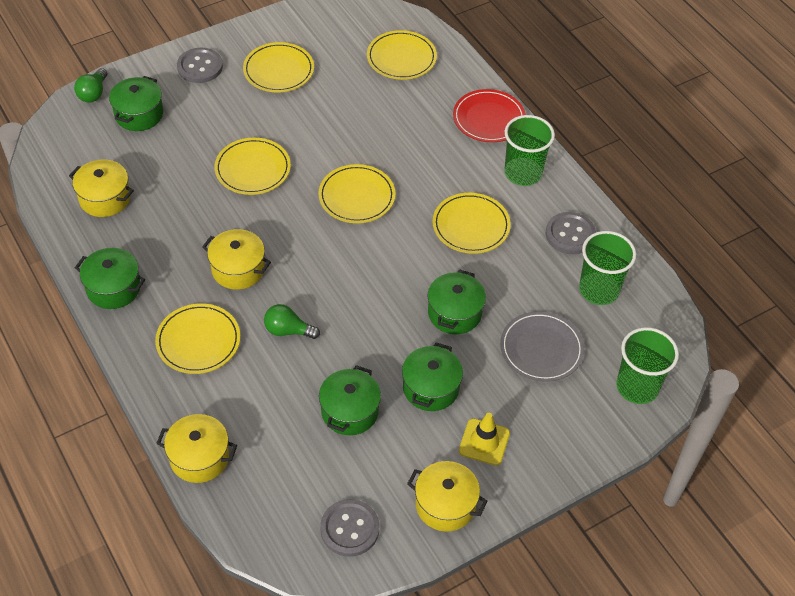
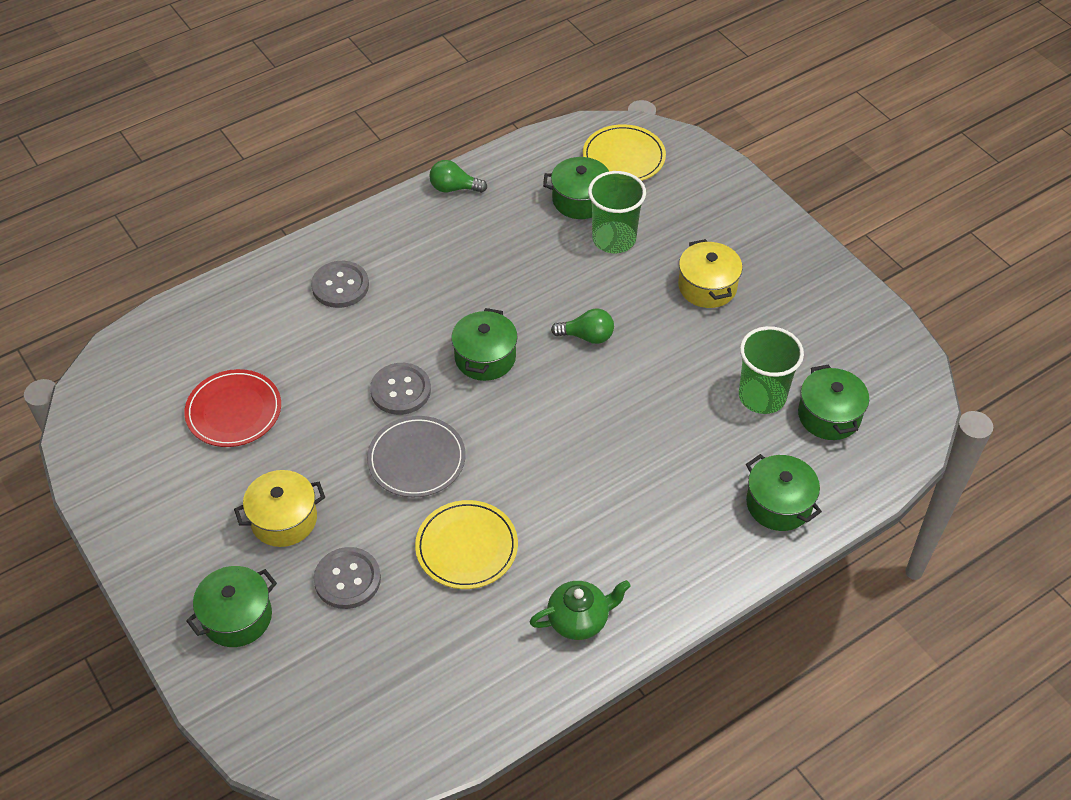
green cup: [504,115,555,186] [579,231,636,305] [616,327,679,404] = 3 -> [588,171,646,253] [739,326,804,414] = 2
green teapot: none = 0 -> [530,580,631,640] = 1
yellow plate: [155,303,240,374] [214,138,291,195] [243,42,314,92] [318,164,395,223] [367,30,437,80] [432,193,511,254] = 6 -> [415,500,518,589] [583,124,666,181] = 2
yellow pot: [69,160,134,217] [156,414,237,483] [202,229,271,290] [407,461,488,531] = 4 -> [234,470,325,547] [678,239,743,308] = 2
yellow traffic cone: [459,413,510,466] = 1 -> none = 0

